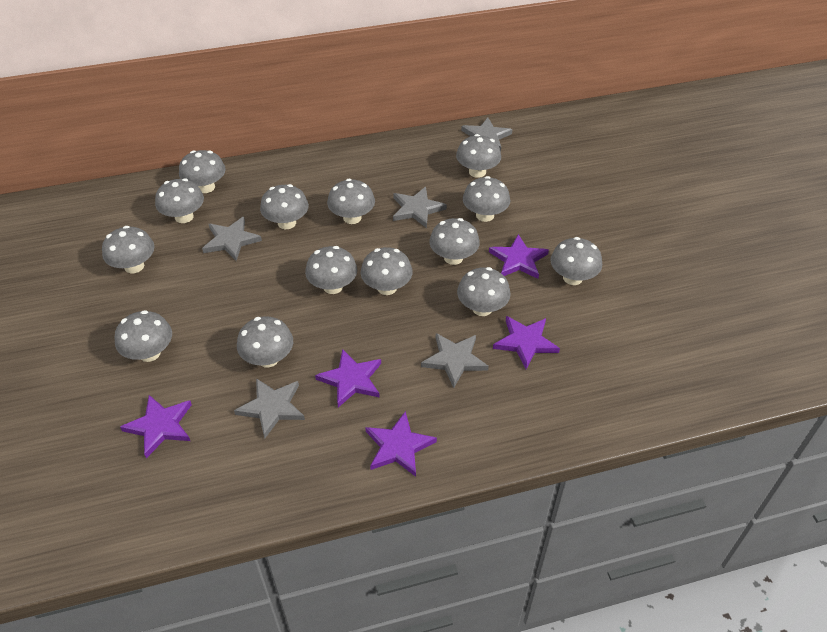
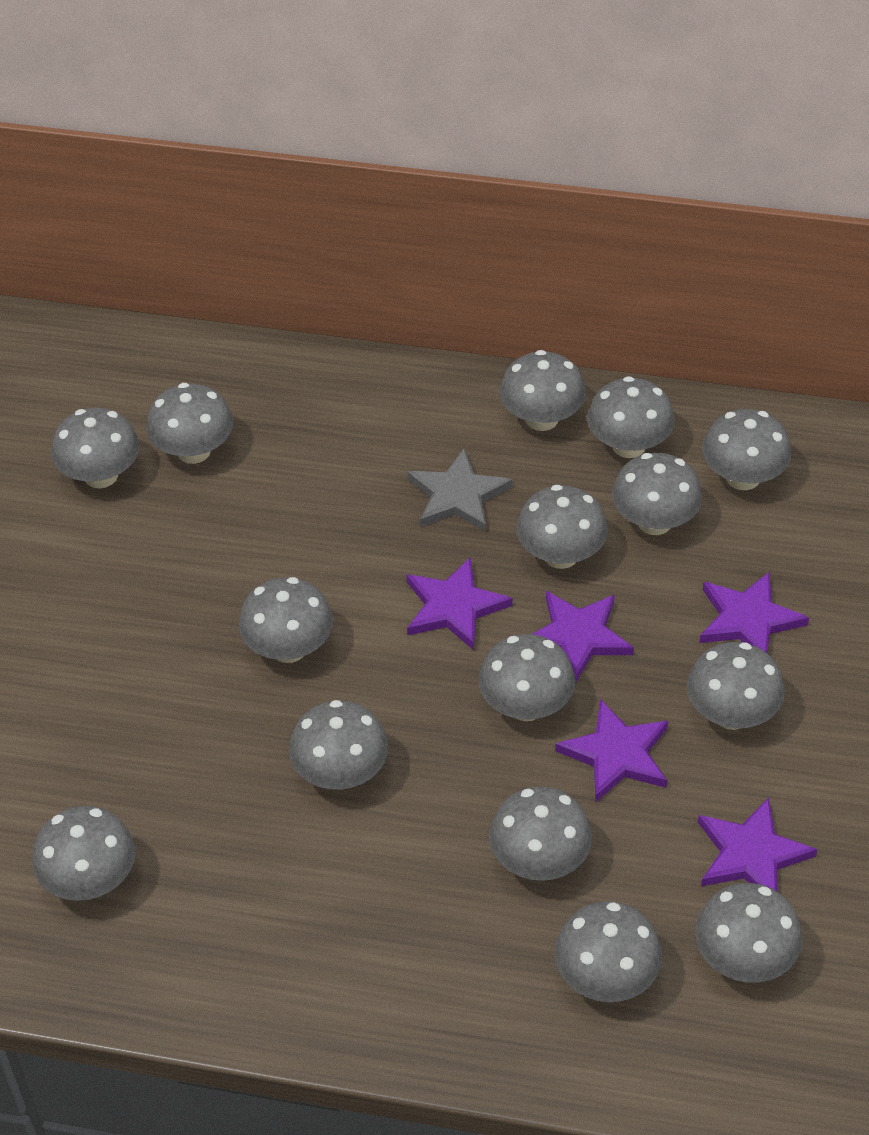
grey mushroom: [102,226,154,273] [114,310,172,362] [155,178,204,223] [179,150,226,193] [237,316,293,367] [260,184,309,229] [305,246,357,294] [327,179,375,224] [361,247,413,295] [429,218,480,265] [456,134,501,178] [457,267,511,316] [463,176,510,222] [550,237,602,285] = 14 -> [32,806,135,901] [52,408,140,488] [146,383,233,464] [239,577,333,663] [289,700,388,790] [479,634,575,721] [489,786,592,881] [500,350,586,431] [517,485,608,569] [555,901,662,1002] [587,376,675,458] [612,453,702,535] [687,642,785,730] [695,883,803,983] [702,409,791,490] = 15
grey star: [202,217,262,261] [234,378,305,439] [393,187,447,228] [421,333,489,388] [461,118,512,152] = 5 -> [408,449,513,532] = 1

